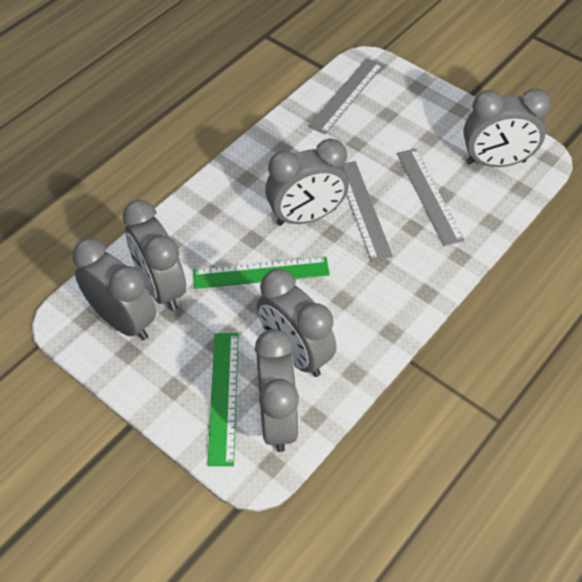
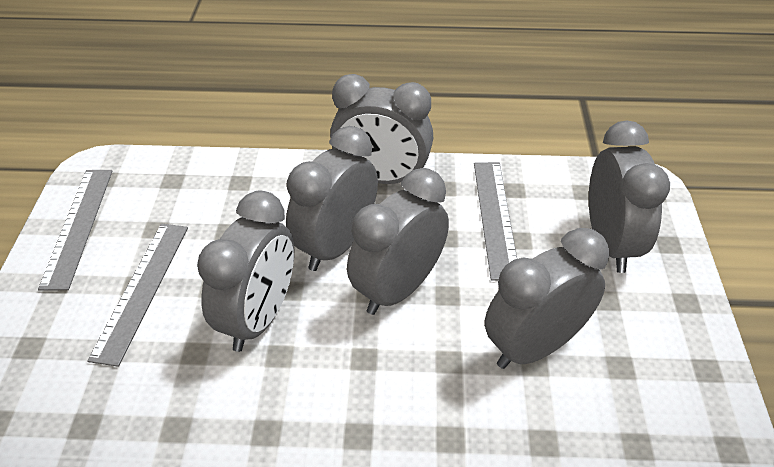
green ruler: [193,257,330,289] [208,333,239,466] = 2 -> none = 0

